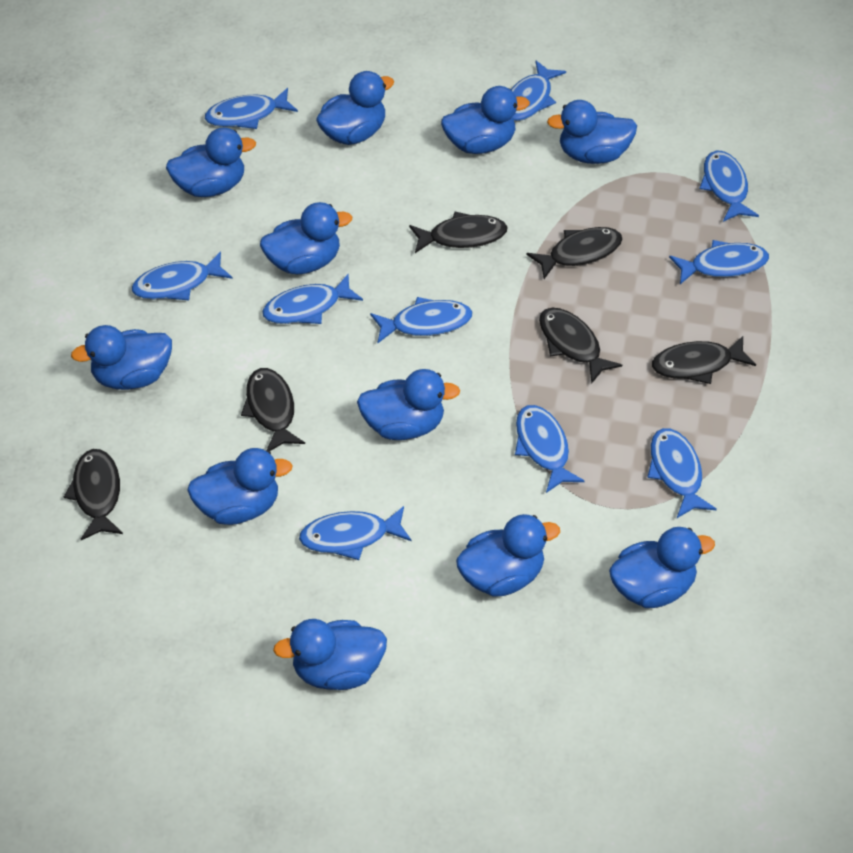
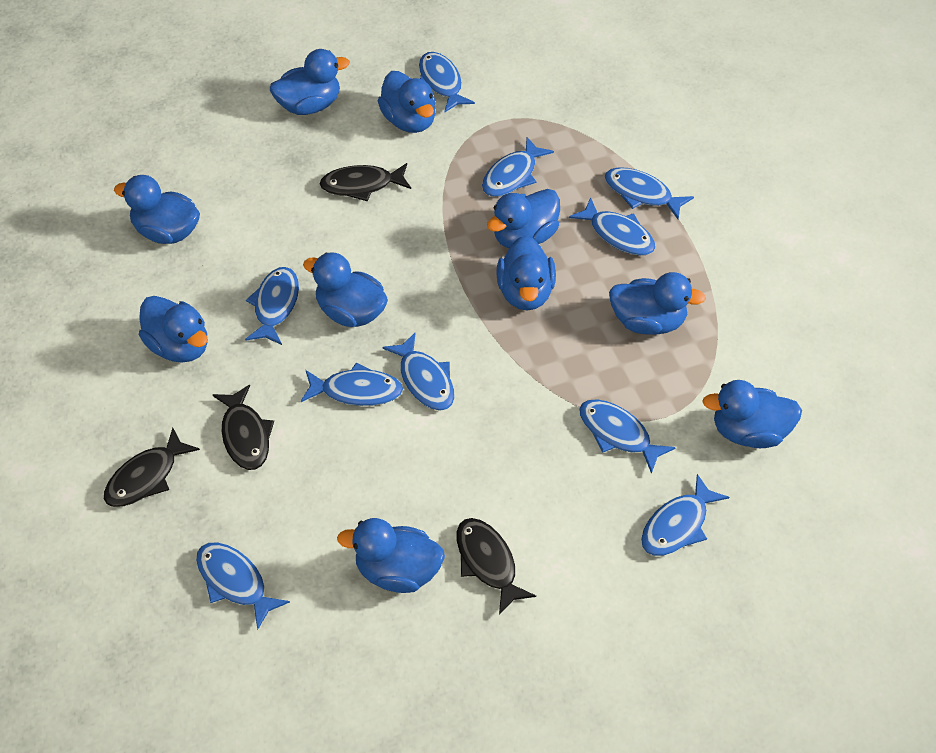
black fish: [64,449,123,540] [241,368,305,451] [409,211,507,253] [526,227,622,279] [539,308,622,384] [652,336,756,384] = 6 -> [104,428,200,507] [212,385,274,470] [320,163,411,201] [457,518,536,615] = 4
blue duck: [71,325,172,390] [166,128,256,197] [187,448,293,525] [260,202,352,274] [273,619,387,690] [316,71,394,145] [357,369,460,440] [441,86,530,154] [456,514,560,597] [547,100,637,164] [609,527,715,608] = 11 -> [114,175,200,244] [139,296,208,363] [270,49,350,115] [303,252,388,327] [337,518,445,593] [378,71,436,133] [487,189,560,248] [496,236,556,310] [609,272,706,335] [702,380,802,448] = 10

